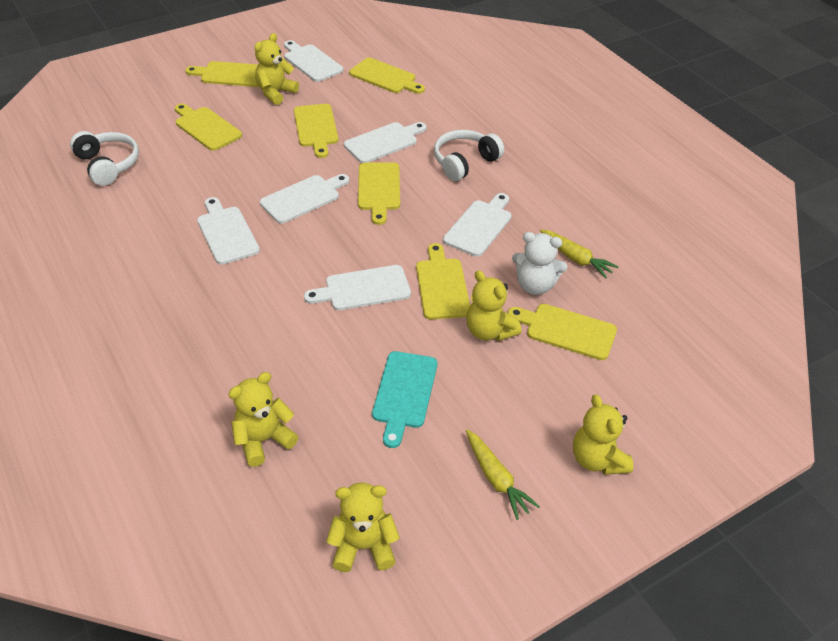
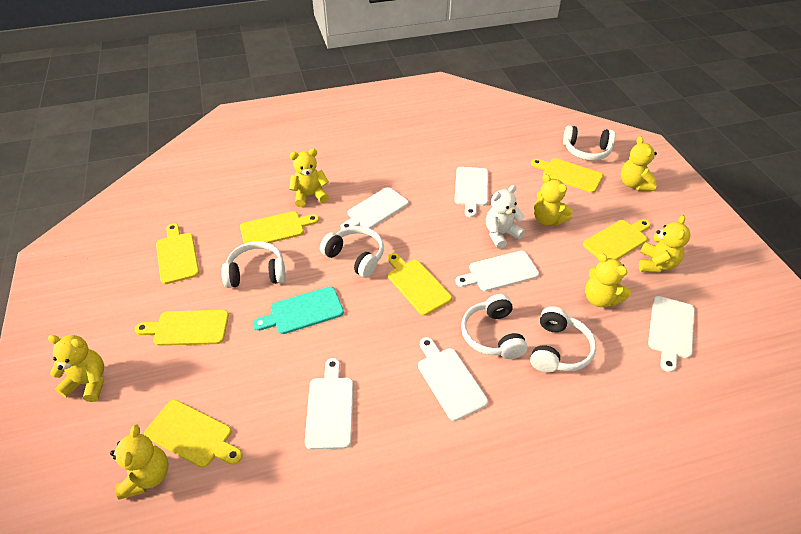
white headphones: [70,131,139,186] [434,130,504,181] = 2 -> [221,241,286,288] [320,226,384,278] [461,294,528,359] [530,306,596,373] [563,125,615,161] = 5
yellow carrot: [466,429,540,520] [540,229,618,279] = 2 -> none = 0
yellow teddy bear: [228,372,298,467] [255,33,299,105] [326,483,400,572] [466,270,522,341] [573,394,633,475] = 5 -> [48,335,104,402] [110,424,169,499] [289,149,329,207] [534,174,573,225] [585,253,631,307] [621,136,657,191] [639,215,691,273] = 7

